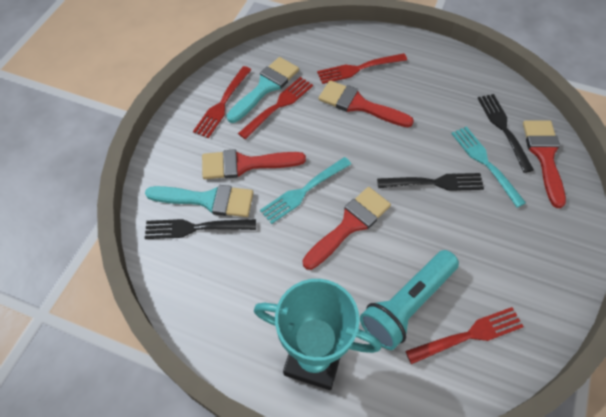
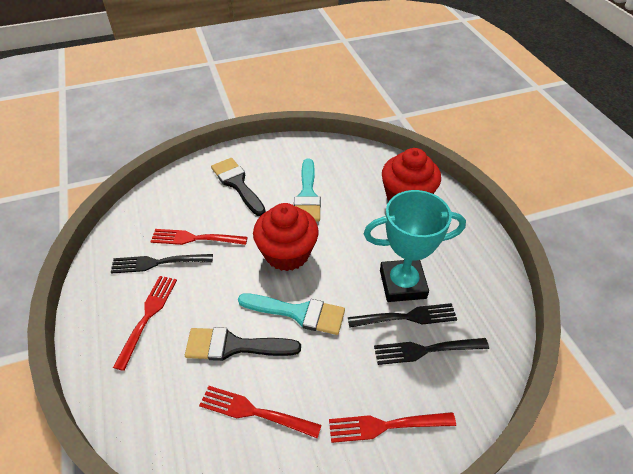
black brush: none = 0 -> [185,327,301,361] [211,158,266,216] = 2
red brush: [202,149,306,179] [303,187,391,270] [318,80,414,127] [523,120,566,208] = 4 -> none = 0
red cupcake: none = 0 -> [253,203,319,271] [382,148,441,201] = 2
turquoise flashlight: [360,250,459,350] = 1 -> none = 0
turquoise fork: [260,157,351,224] [451,126,526,208] = 2 -> none = 0

